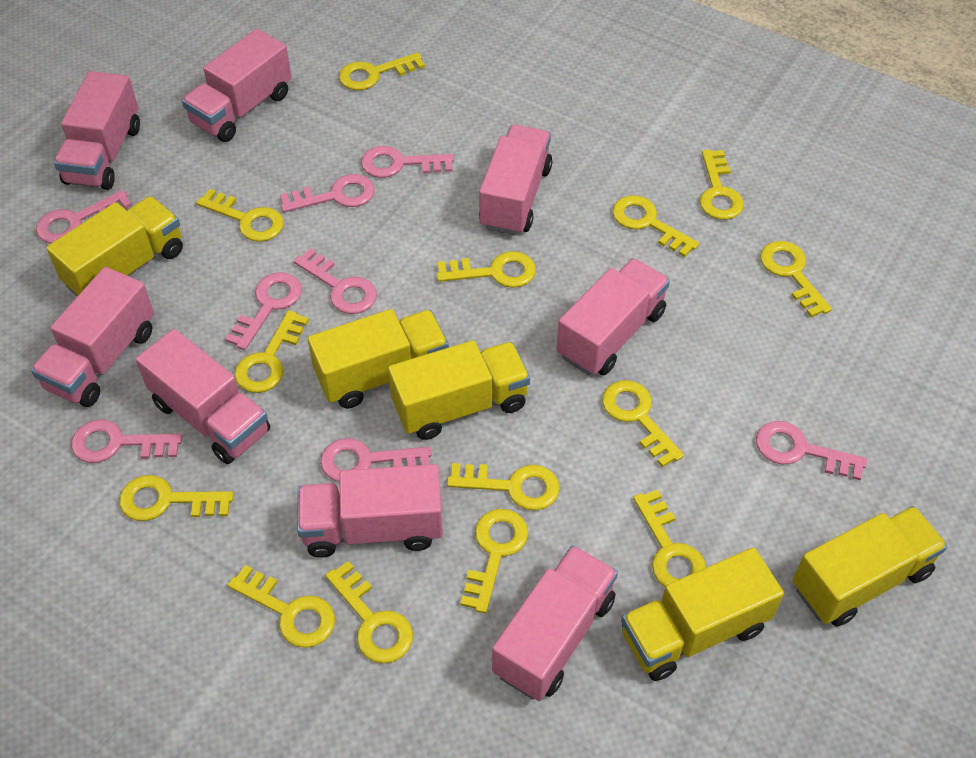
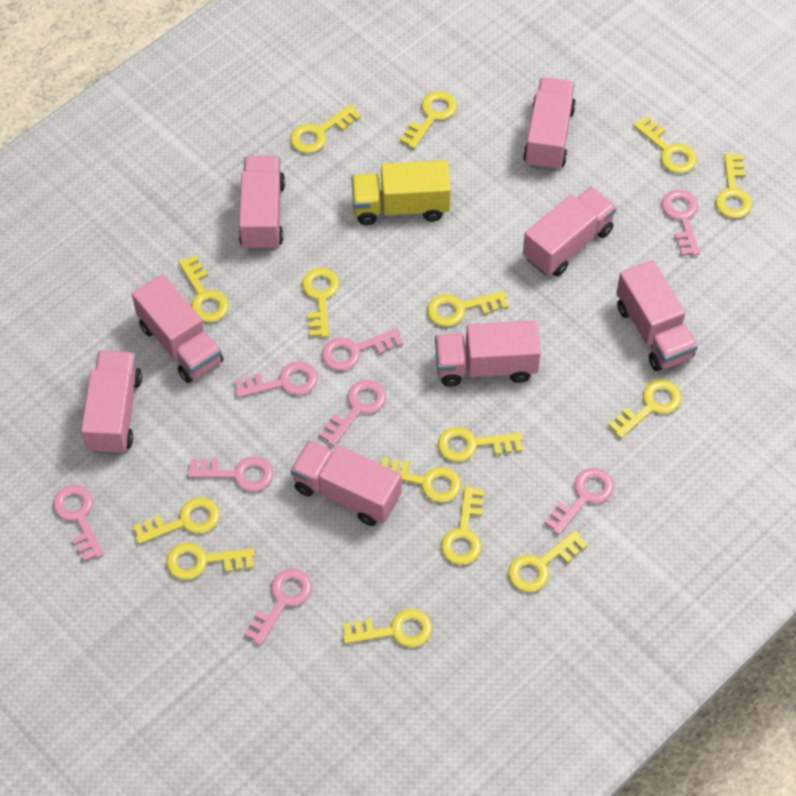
yellow key: [119,475,234,521] [196,189,284,242] [228,565,335,648] [234,310,309,393] [325,561,413,663] [339,52,425,90] [437,251,536,288] [447,463,560,510] [460,509,528,614] [602,380,684,467] [612,195,699,257] [633,490,706,587] [700,150,744,220] [760,241,832,317] = 14 -> [133,497,220,544] [166,543,255,580] [179,255,229,322] [290,105,361,153] [302,268,339,338] [343,609,432,648] [381,457,461,503] [400,91,457,149] [427,291,508,327] [438,427,523,462] [441,486,484,565] [508,530,588,592] [608,380,682,439] [633,116,697,174] [716,153,752,219] = 15
yellow truck: [46,196,183,296] [308,309,449,409] [388,340,530,440] [621,547,784,681] [793,506,947,627] = 5 -> [351,160,451,225] = 1

